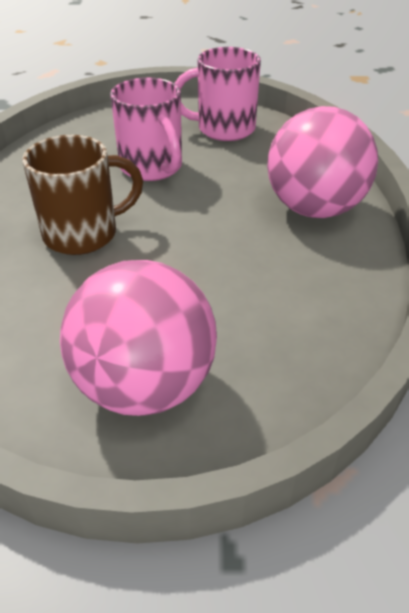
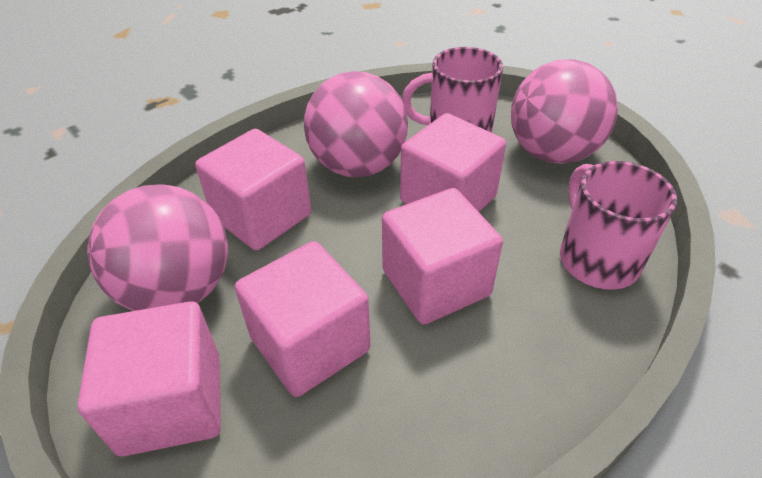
brown mug: [22,135,143,255] = 1 -> none = 0
pink ball: [60,260,217,416] [267,106,378,218] = 2 -> [87,185,228,311] [304,71,408,177] [511,59,618,164] = 3
pink cube: none = 0 -> [78,301,221,457] [195,129,311,251] [235,241,370,397] [382,188,503,325] [400,113,506,212] = 5

